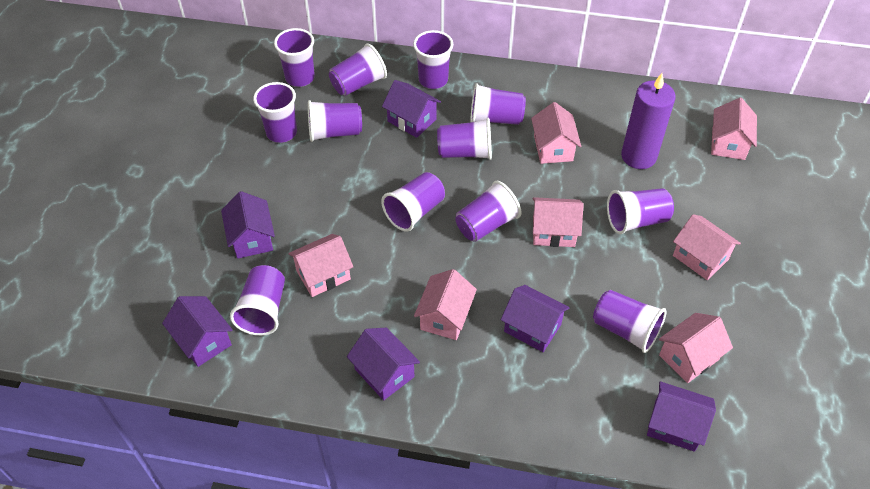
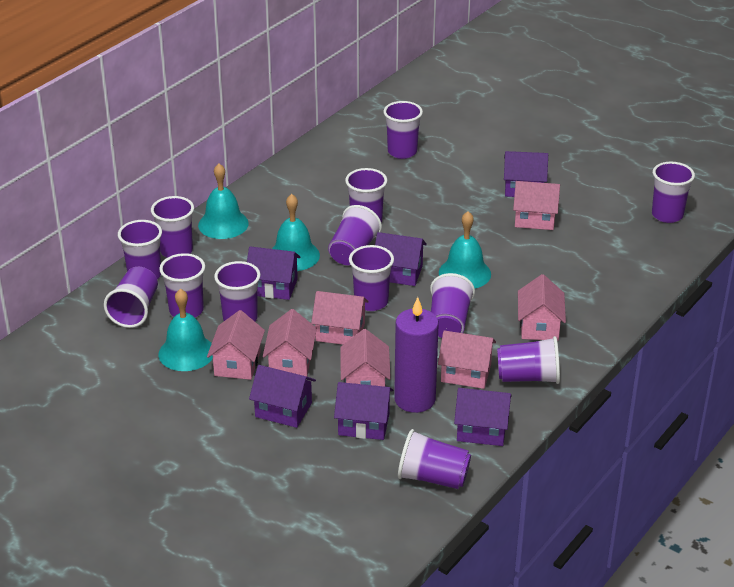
purple cup: [230,265,285,336] [253,82,297,143] [274,28,315,87] [308,100,362,142] [329,43,387,96] [381,172,445,232] [413,30,453,89] [437,118,492,160] [455,181,521,242] [471,83,526,125] [593,290,667,353] [607,188,674,234] = 12 -> [104,266,158,328] [118,220,162,279] [151,196,194,258] [159,253,205,318] [214,261,261,322] [328,205,382,266] [345,168,387,223] [349,245,394,311] [383,101,423,159] [398,429,471,489] [430,273,475,338] [497,336,560,384] [652,162,695,223] = 13
turquoise bell: none = 0 -> [158,289,213,371] [198,164,249,239] [272,194,320,271] [439,211,491,289] = 4

